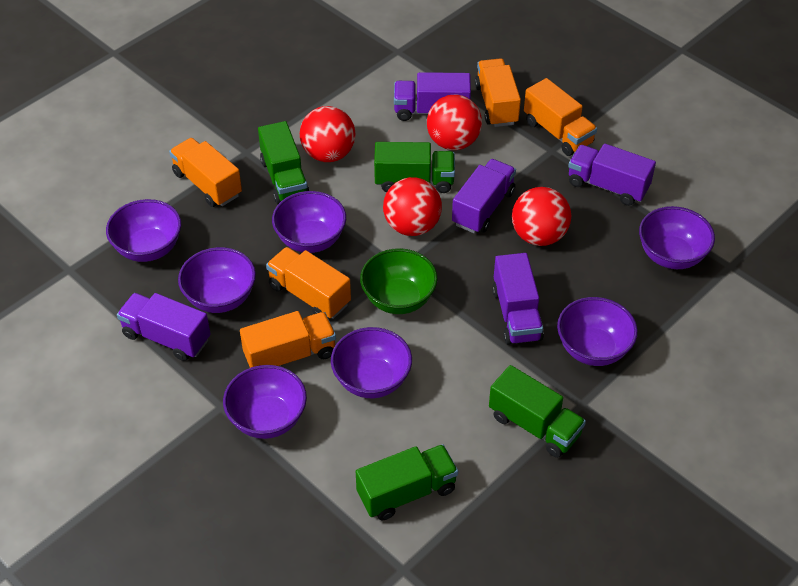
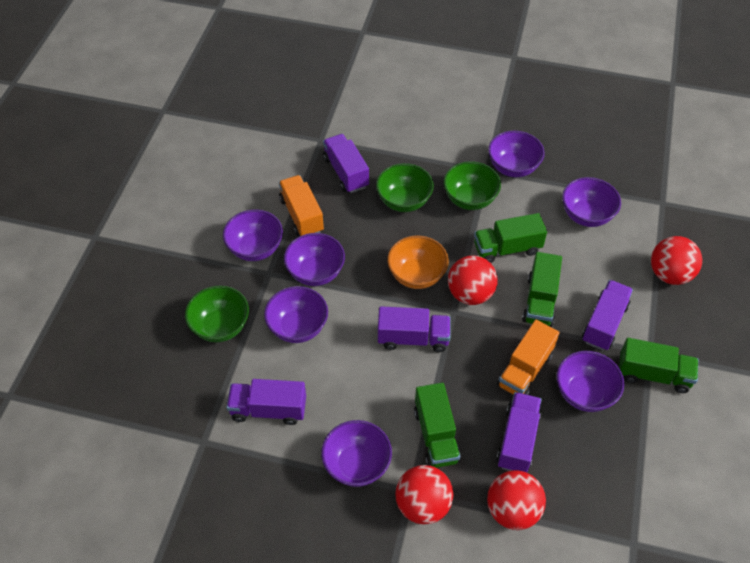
green bowl: [360,248,438,314] = 1 -> [185,286,249,342] [376,163,434,212] [443,161,501,210] = 3
orange bowl: none = 0 -> [387,236,449,289] = 1
orange truck: [169,138,242,207] [240,311,336,368] [266,247,351,319] [475,58,521,127] [524,78,597,156] = 5 -> [279,175,324,236] [497,320,559,395] = 2

